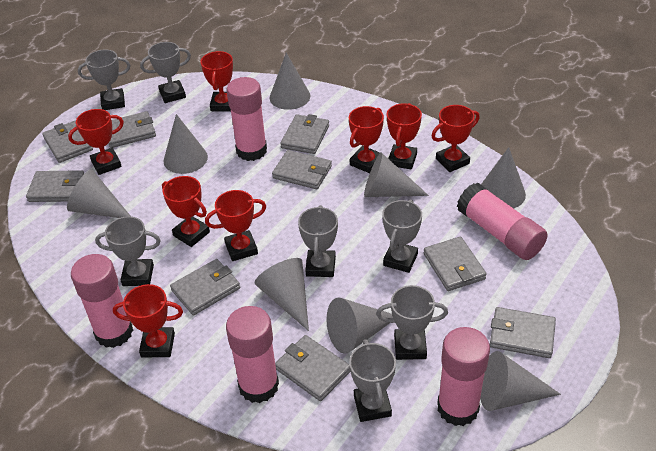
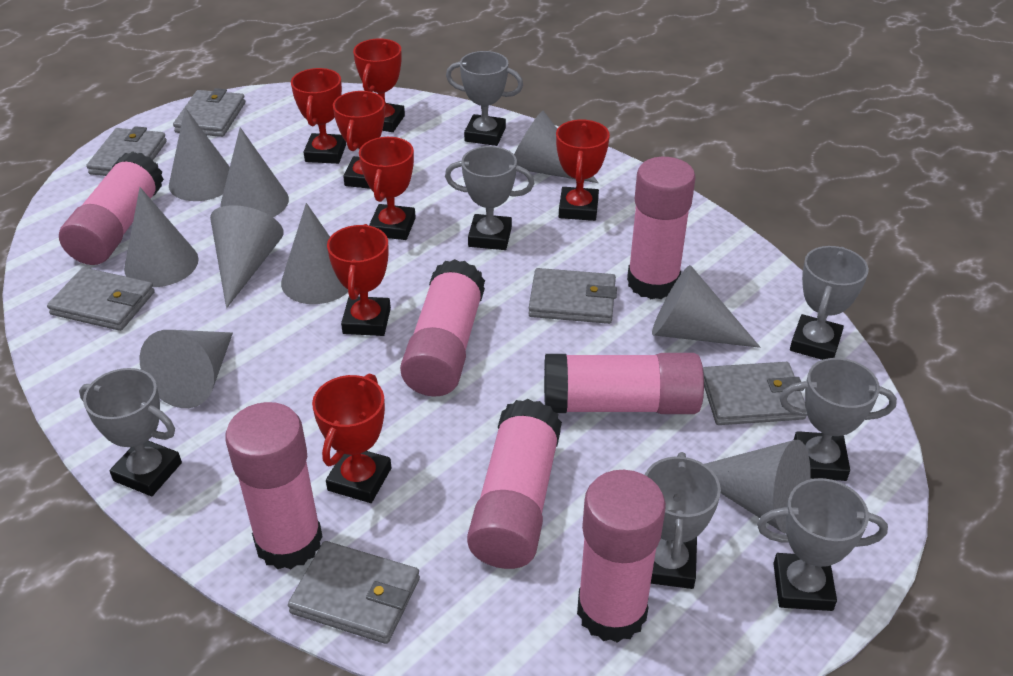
grey cone: [67,170,131,218] [164,114,208,174] [255,258,309,331] [270,53,310,110] [326,297,393,354] [364,153,429,197] [480,351,561,411] [481,147,526,209] = 8 -> [124,187,199,287] [140,330,233,408] [169,108,230,201] [210,205,284,308] [220,127,289,217] [281,203,348,304] [514,111,599,183] [652,265,760,348] [705,440,810,534] = 9
grey wallet: [26,170,84,202] [42,121,93,163] [109,111,156,148] [170,259,240,316] [272,150,332,189] [275,335,350,401] [281,114,329,154] [423,237,487,291] [490,307,556,358] = 9 -> [47,267,155,331] [86,126,167,176] [173,88,245,137] [288,541,420,644] [528,268,617,324] [703,362,806,425] = 6
pink glue stick: [71,254,133,348] [226,306,279,403] [227,77,267,161] [437,327,490,426] [457,183,548,260] = 5 -> [59,151,164,265] [225,402,323,569] [400,259,485,397] [467,399,562,569] [544,353,704,414] [577,470,666,643] [627,157,695,299] = 7
red trophy: [68,109,124,175] [113,284,183,357] [162,176,210,247] [200,51,233,112] [205,190,266,261] [349,106,384,173] [387,103,422,169] [431,105,480,172] = 8 -> [291,68,346,164] [312,374,391,503] [327,224,391,336] [333,91,385,189] [353,38,405,132] [359,137,416,240] [556,120,610,221] = 7

